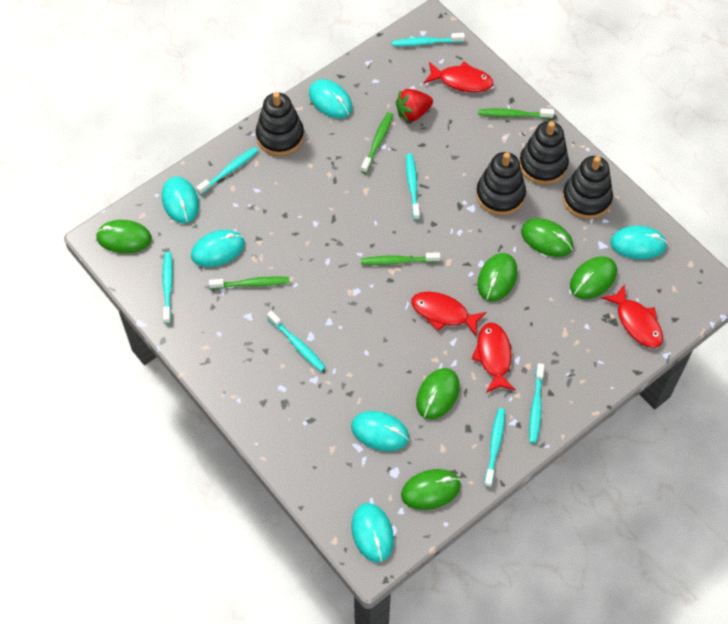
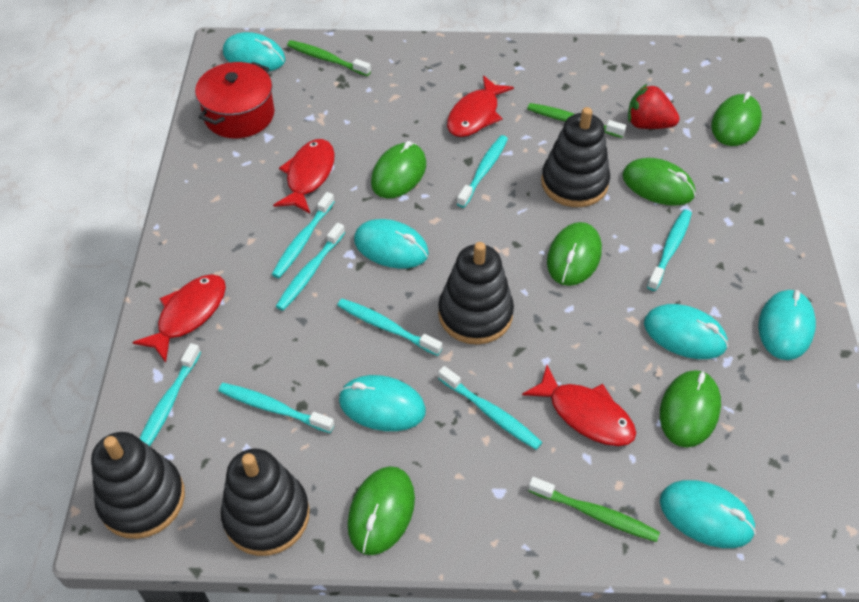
green toothbrush: [209,276,290,289] [361,112,393,173] [361,252,440,265] [479,108,554,119] = 4 -> [287,40,371,76] [527,103,626,138] [528,477,660,542] = 3
red pot: none = 0 -> [195,62,274,138] = 1
turquoise toothbrush: [162,252,173,324] [196,147,258,195] [267,311,326,372] [392,33,465,46] [406,154,420,220] [484,408,505,487] [529,363,544,443] = 7 -> [139,343,201,446] [218,383,334,433] [272,192,334,278] [276,223,345,311] [337,298,442,356] [438,366,542,450] [457,135,508,208] [647,209,692,291] = 8

